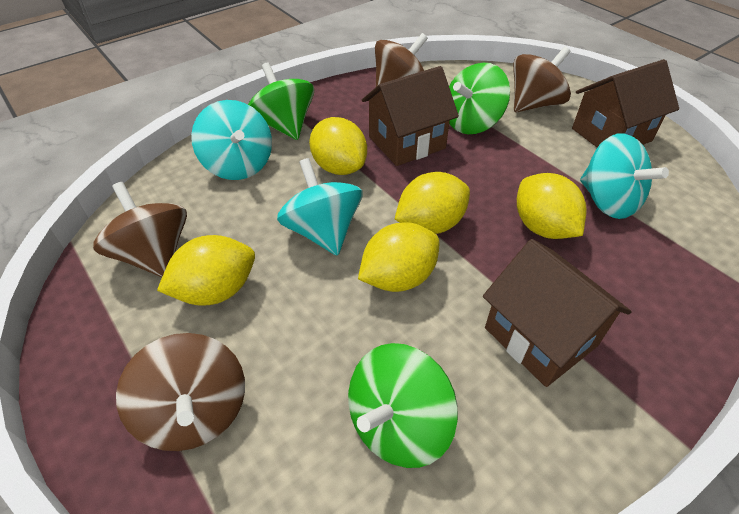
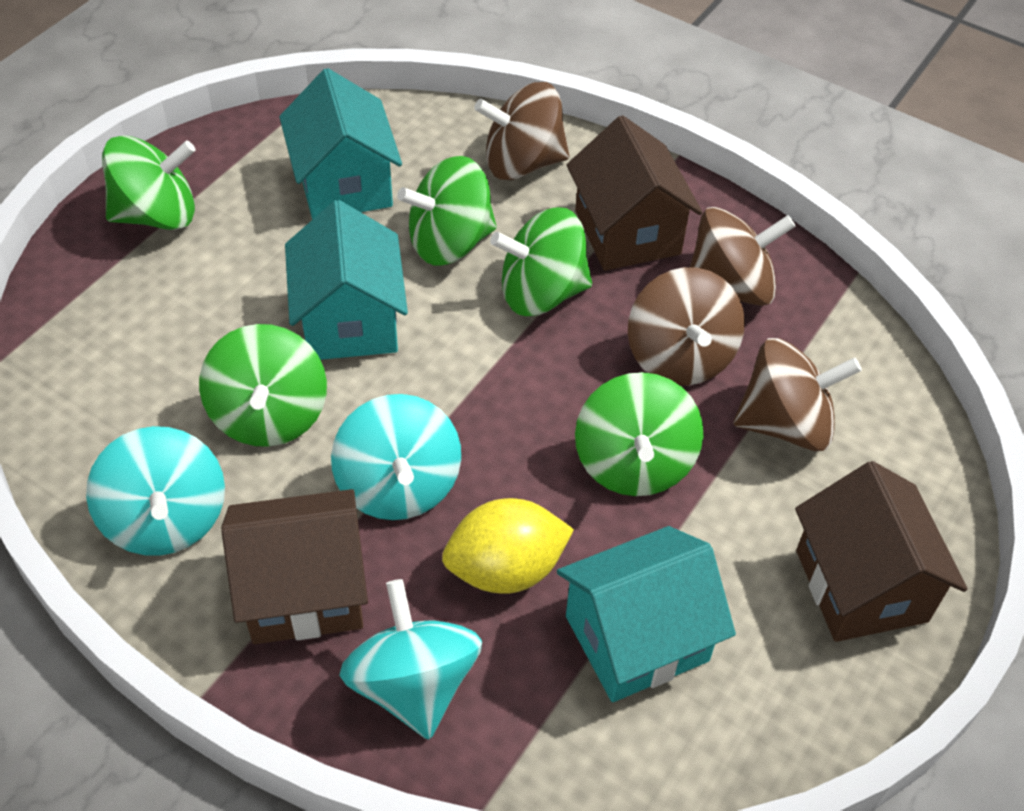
green spinning top: [248,62,314,140] [348,343,458,468] [449,63,510,134] = 3 -> [102,135,196,230] [199,324,327,447] [397,156,497,265] [490,207,592,316] [575,372,703,496] = 5
turquoise house: none = 0 -> [279,68,402,220] [285,200,408,360] [557,526,736,702] = 3
yellow lemon: [157,235,255,306] [309,117,367,175] [358,222,439,292] [395,172,470,234] [517,173,587,239] = 5 -> [442,498,574,594] = 1

